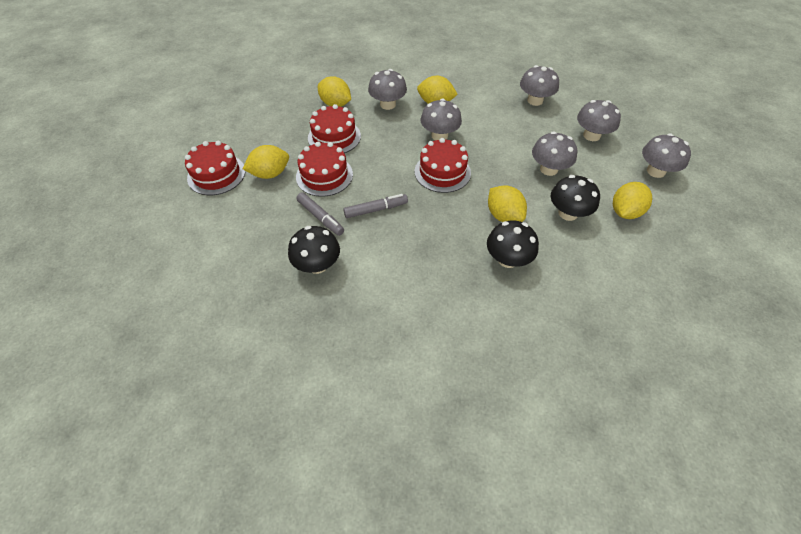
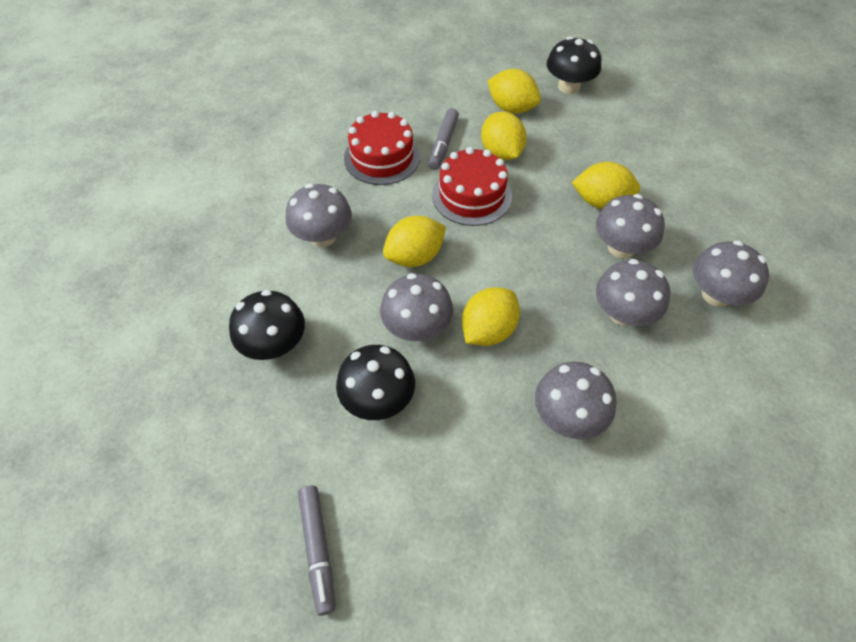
red cake: [185,141,245,195] [296,142,353,197] [308,104,361,153] [415,138,471,193] = 4 -> [344,111,420,185] [432,147,512,226] = 2

